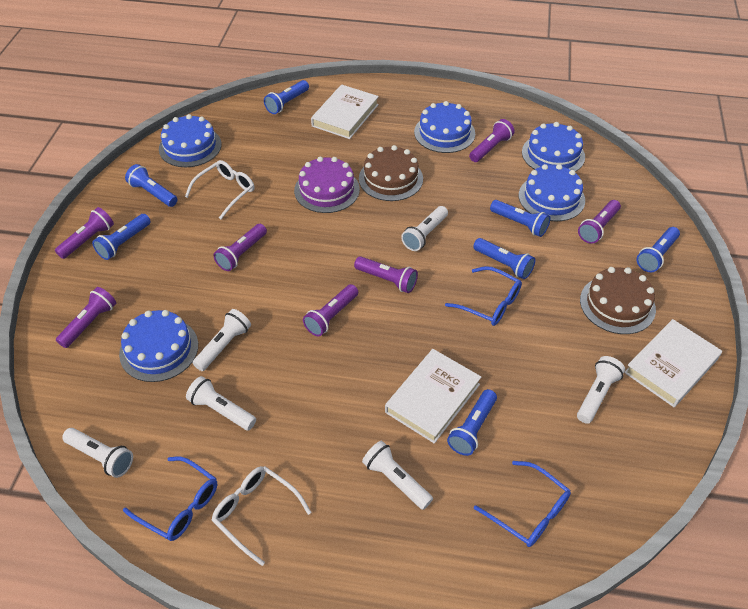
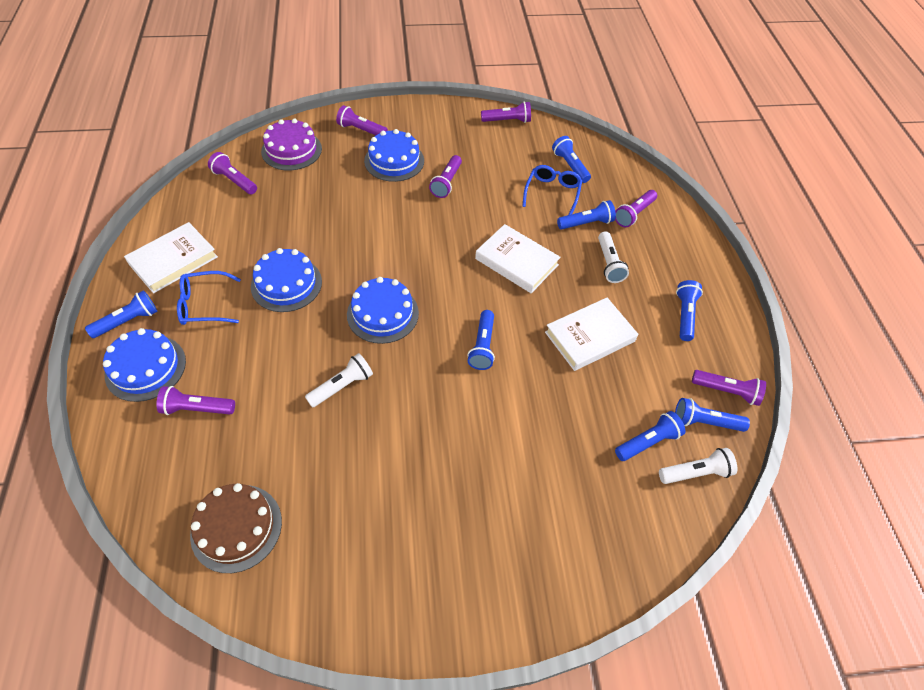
blue cake: [119,310,198,382] [159,114,222,167] [414,101,475,153] [519,164,585,221] [522,122,585,172] = 5 -> [103,328,186,402] [251,248,322,312] [347,277,419,344] [364,129,424,182] = 4
blue glasses: [123,456,217,541] [445,266,522,326] [474,461,571,547] = 3 -> [177,271,241,325] [522,165,582,215] = 2
brown cake: [359,145,423,201] [580,267,656,334] = 2 -> [190,483,282,573] = 1
white flashlight: [62,428,133,478] [186,376,256,431] [193,309,251,371] [362,441,433,510] [401,206,448,251] [577,356,625,424] = 6 -> [305,353,373,407] [598,231,629,283] [659,448,737,484] = 3
white glasses: [185,160,254,219] [212,466,311,566] = 2 -> none = 0

